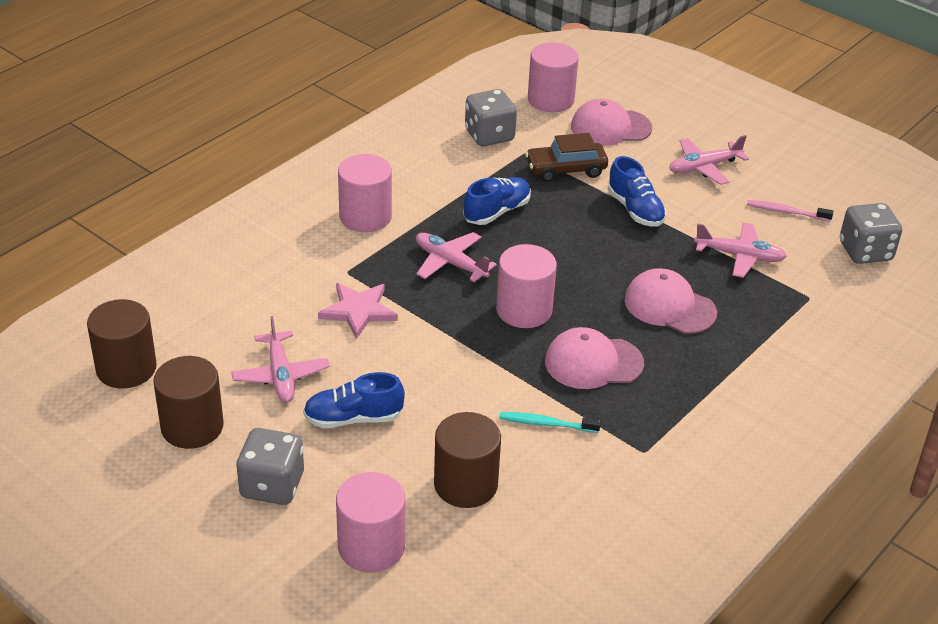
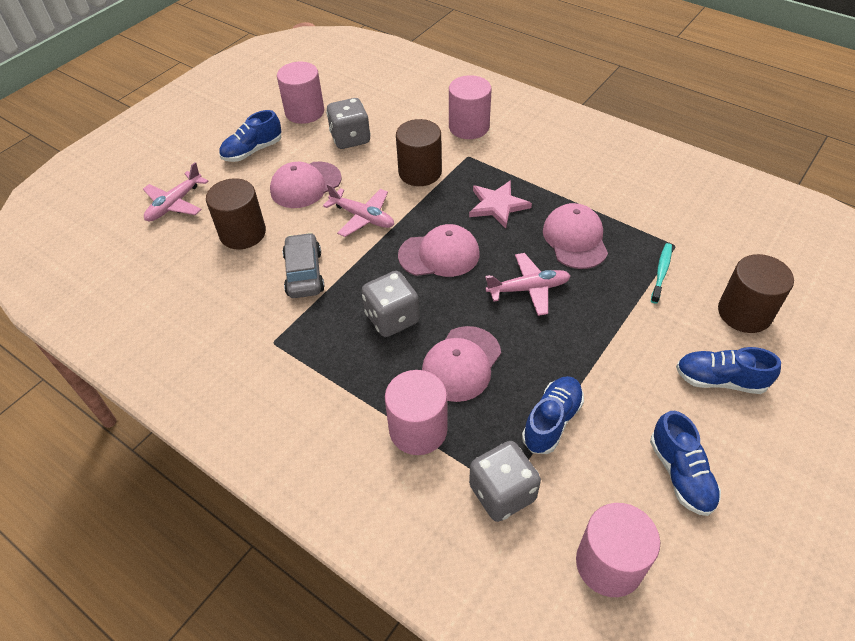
blue shoe: [303,372,405,428] [463,177,531,225] [608,156,666,227] = 3 -> [219,110,281,162] [522,376,584,454] [650,411,721,516] [676,347,781,394] = 4
brown car: [525,133,608,182] = 1 -> none = 0
grey car: none = 0 -> [282,233,325,298] = 1
pink cap: [545,327,644,389] [571,98,652,146] [624,268,717,334] = 3 -> [270,162,342,208] [398,224,480,277] [422,326,501,402] [543,203,608,269] = 4
pink plane: [231,316,330,402] [416,232,497,282] [669,135,749,185] [694,223,787,278] = 4 -> [143,162,209,222] [323,184,394,237] [485,253,571,316] = 3
pink toothbrush: [747,200,833,222] = 1 -> none = 0

